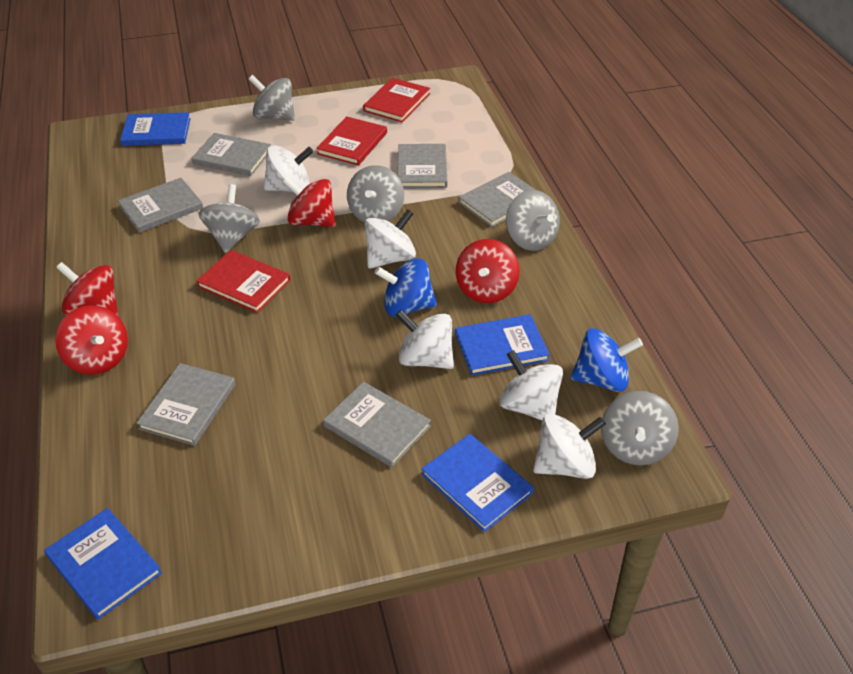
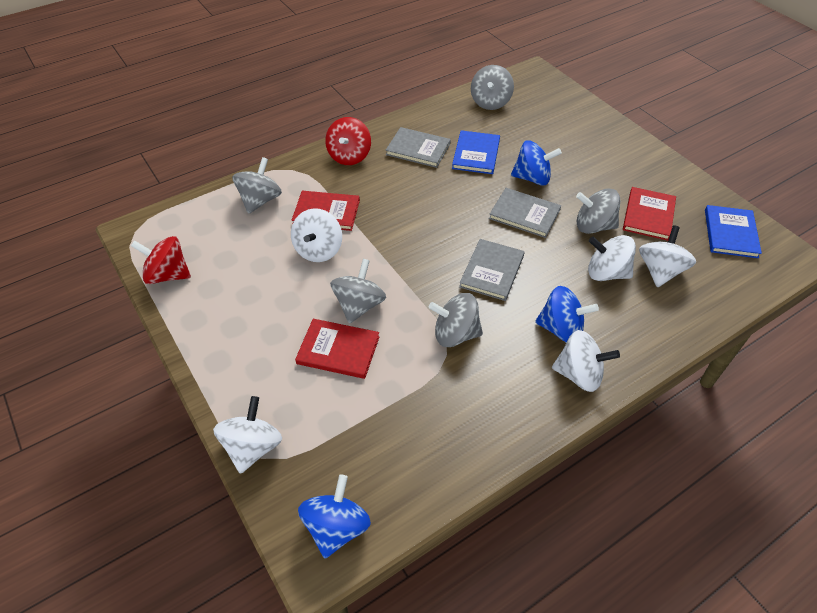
blue book: [44,508,162,620] [120,112,191,146] [421,434,534,532] [455,314,550,376] = 4 -> [452,130,500,174] [705,205,762,258] = 2
blue spinning top: [375,258,437,317] [571,328,643,392] = 2 -> [298,474,371,558] [511,140,562,185] [535,286,599,343] = 3
grey book: [118,178,203,233] [136,363,236,446] [192,133,271,176] [323,382,431,467] [398,144,447,188] [459,172,536,227] = 6 -> [386,127,451,168] [459,239,525,301] [489,188,561,238] = 3
red spinning top: [55,305,128,375] [56,262,118,316] [282,177,336,227] [456,239,520,303] = 4 -> [131,236,191,284] [325,117,371,165] = 2

